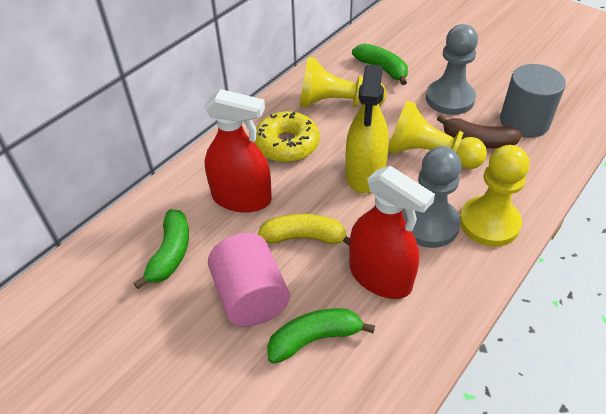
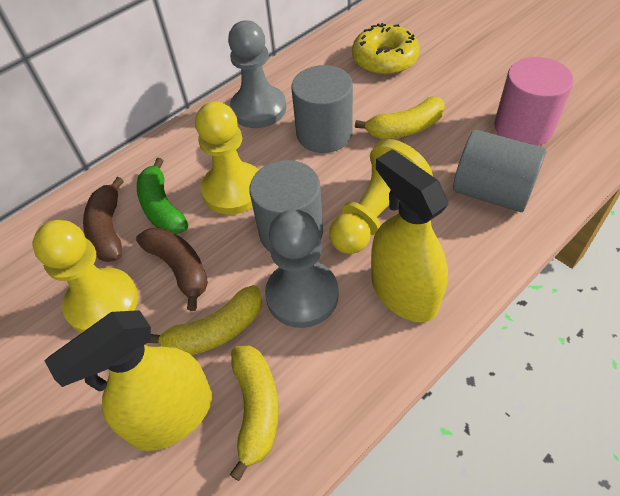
brown banana: [437,115,522,149] = 1 -> [83,177,124,262] [136,227,208,311] = 2
green banana: [133,209,189,289] [267,308,375,364] [352,43,408,85] = 3 -> [137,158,188,234] = 1
grey cylinder: [500,64,566,138] = 1 -> [249,160,323,252] [291,65,353,153] [453,130,546,212] = 3
red spray bottle: [205,89,272,213] [349,166,435,299] = 2 -> none = 0
yellow banana: [258,214,350,245] = 1 -> [148,285,262,355] [230,346,279,481] [355,97,445,139] = 3
yellow spray bottle: [346,64,389,193] = 1 -> [45,310,212,451] [371,150,449,322] = 2

